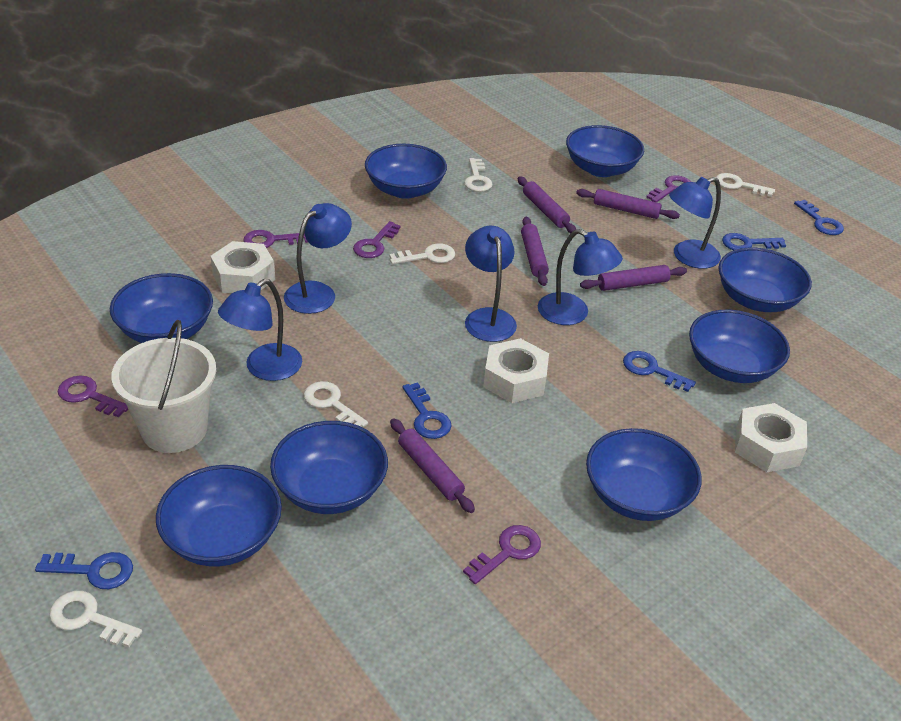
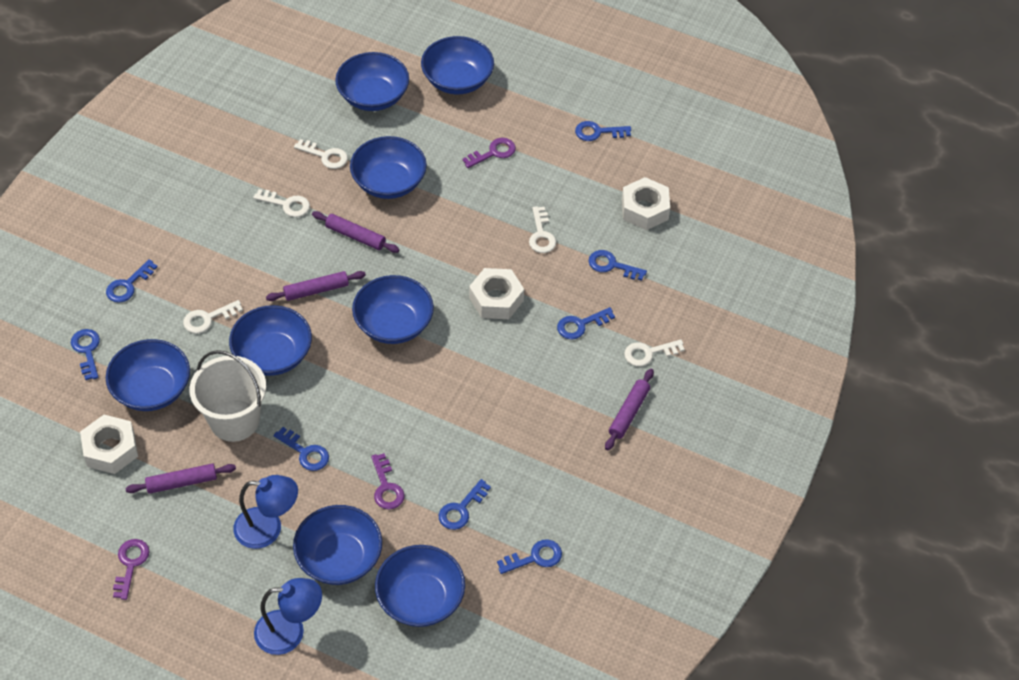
blue key: [35,552,133,589] [403,382,451,439] [623,351,696,392] [722,233,786,250] [794,200,844,235] = 5 -> [71,329,100,380] [106,259,157,303] [274,427,329,471] [439,479,491,530] [497,540,562,574] [557,307,615,340] [575,121,631,141] [589,250,647,281] = 8
blue lamp: [218,279,302,381] [284,203,352,314] [465,226,517,342] [538,229,623,325] [669,177,721,269] = 5 -> [233,475,298,549] [254,578,322,655] = 2
purple key: [58,376,129,417] [243,230,308,248] [353,221,401,258] [463,525,541,584] [646,175,691,202] = 5 -> [113,539,150,600] [371,453,404,510] [462,138,516,168] = 3
purple rolling pin: [390,418,475,513] [518,176,576,233] [521,217,549,286] [576,189,680,219] [580,265,687,291] = 5 -> [125,463,236,494] [266,271,366,301] [312,211,400,253] [605,369,654,450] = 4

